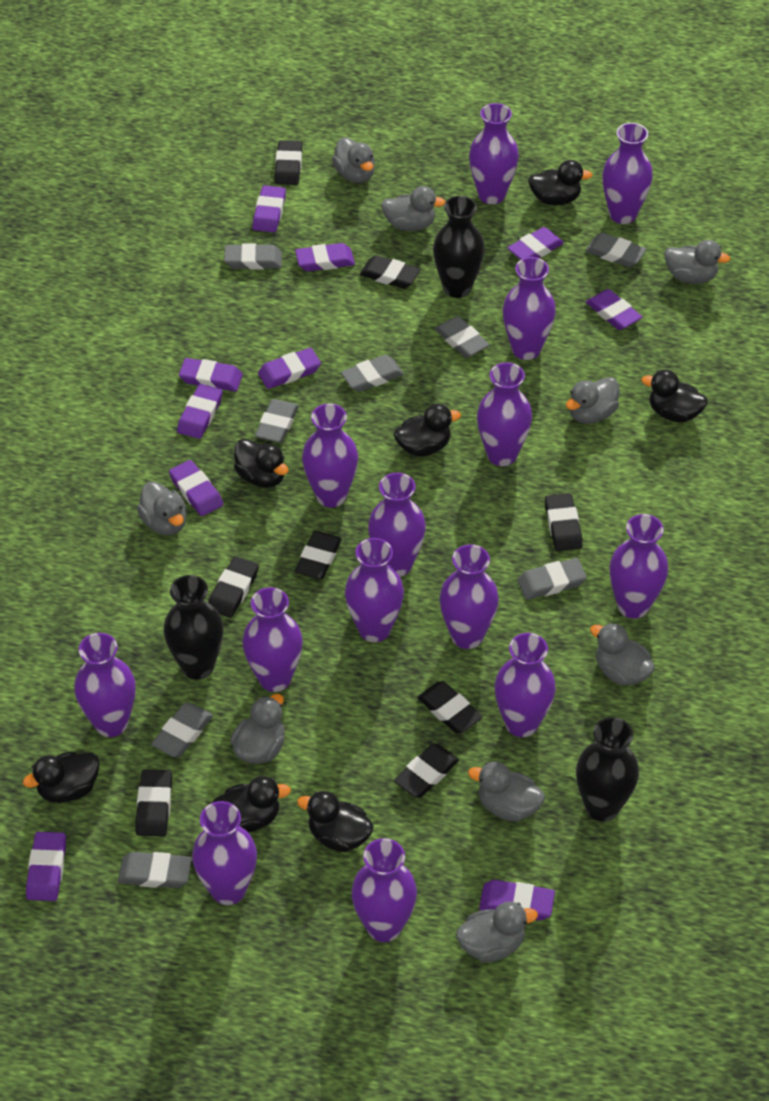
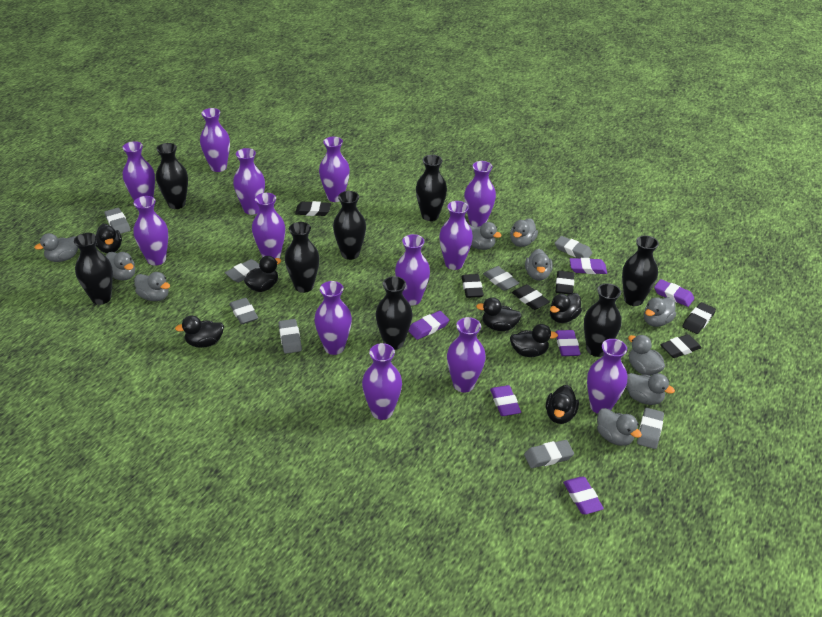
black eraser: [135,769,172,836] [208,556,259,618] [275,140,302,185] [295,531,342,579] [360,255,421,289] [394,743,459,798] [417,681,483,733] [545,493,583,551] = 8 -> [295,201,331,216] [462,274,484,298] [512,284,550,310] [556,271,574,294] [660,334,702,358] [682,302,716,334] = 6
black vase: [164,575,224,680] [433,196,485,298] [576,717,639,822] = 3 -> [74,233,113,305] [156,143,188,209] [285,222,319,293] [333,191,366,260] [376,276,413,350] [416,155,447,221] [584,283,622,357] [622,235,659,306] = 8
grey duck: [137,481,186,535] [230,694,285,764] [332,137,375,183] [381,186,445,231] [456,902,538,962] [468,762,545,822] [566,377,619,424] [590,623,655,685] [665,240,730,284] = 9 -> [34,233,78,262] [106,252,135,280] [134,272,170,301] [469,222,502,250] [510,218,538,247] [525,249,553,281] [597,408,642,446] [627,373,675,405] [628,335,665,376] [644,297,676,327] = 10
purple eraser: [26,832,66,901] [169,460,223,516] [177,384,223,439] [179,358,243,391] [252,185,286,232] [258,348,321,389] [295,243,355,271] [479,880,555,921] [507,227,564,260] [586,289,642,330] = 10 -> [408,311,449,340] [490,385,521,416] [555,330,581,356] [563,477,604,514] [570,258,607,274] [654,279,694,307] = 6
purple vase: [74,633,136,737] [192,801,257,905] [242,587,303,692] [302,403,358,508] [345,538,404,642] [351,838,417,942] [368,473,426,577] [439,544,499,649] [469,103,519,204] [477,362,532,466] [494,633,556,737] [503,257,556,360] [602,123,653,224] [609,514,668,619] = 14 -> [123,141,155,201] [133,196,168,266] [200,108,230,172] [233,148,265,215] [252,193,285,258] [314,281,352,355] [319,137,350,202] [362,343,402,420] [395,234,430,306] [439,201,473,270] [447,317,486,393] [464,161,496,227] [587,339,627,414] = 13

